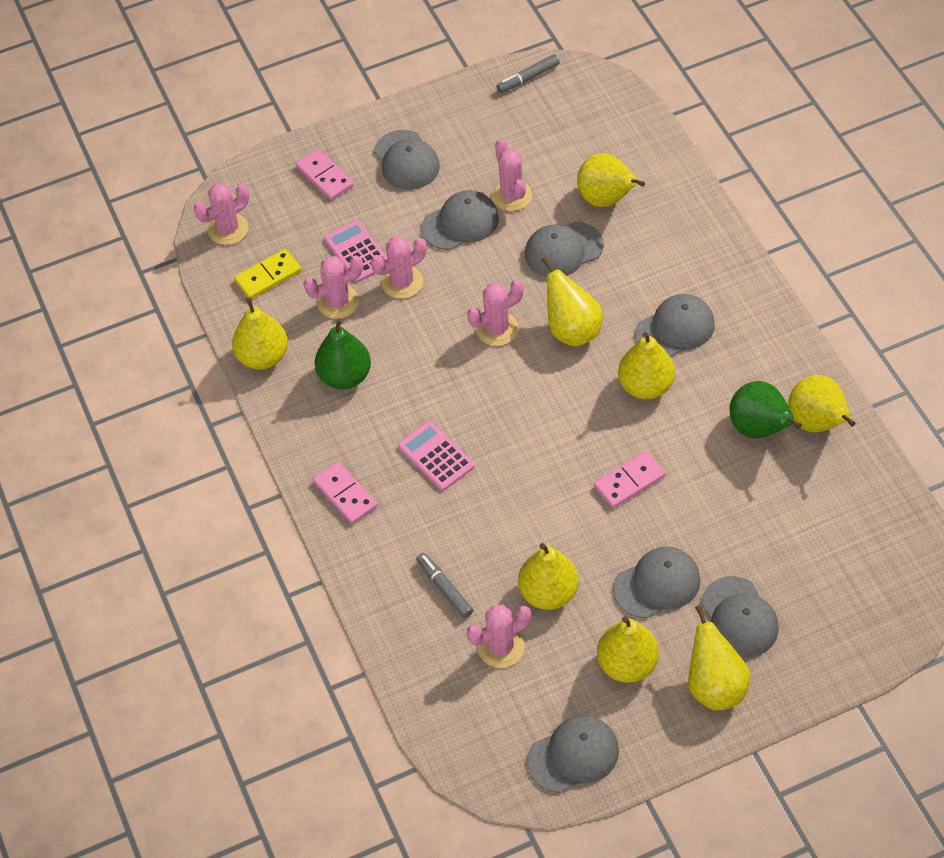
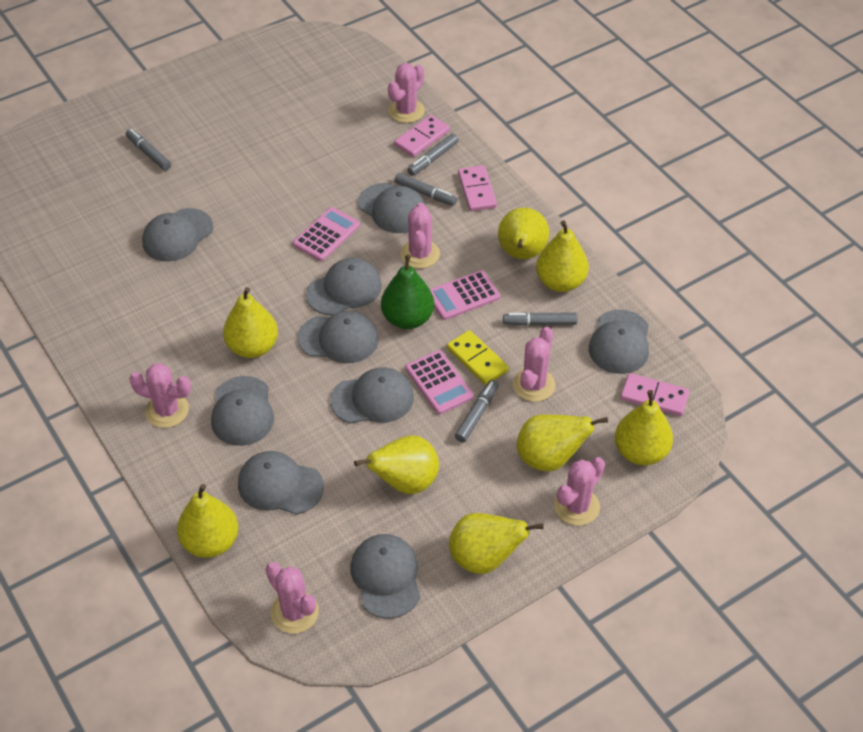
green pear: [315,318,371,389] [729,381,802,439] = 2 -> [381,255,434,329] = 1
grey cap: [374,130,440,190] [421,190,499,250] [525,222,604,277] [527,715,619,793] [613,546,701,618] [635,294,715,358] [701,576,779,657] = 7 -> [142,208,213,262] [211,376,274,446] [238,451,324,514] [298,311,379,363] [306,258,382,315] [330,367,414,423] [350,534,420,619] [358,183,426,233] [589,309,649,374] = 9
grey marker: [416,553,473,618] [496,54,560,93] = 2 -> [126,129,171,170] [394,173,457,206] [407,134,459,176] [455,380,499,443] [503,312,577,326] = 5
pink calculator: [324,220,388,282] [398,421,475,491] = 2 -> [293,207,360,261] [405,350,474,414] [430,270,500,320] = 3

